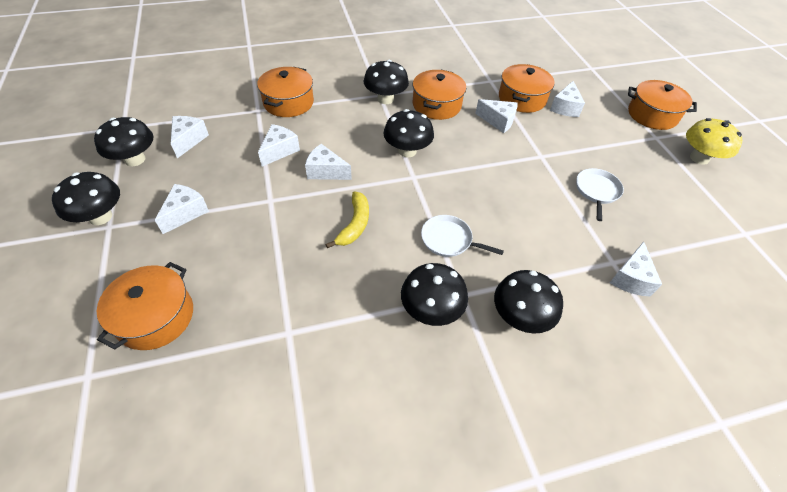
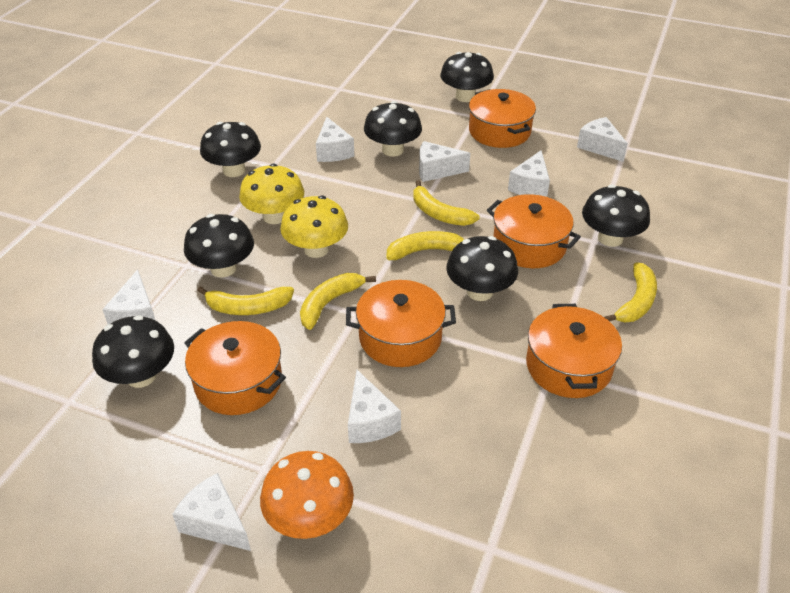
black mushroom: [52,172,120,225] [94,117,153,166] [364,60,409,104] [384,109,434,157] [401,263,468,326] [494,270,563,334] = 6 -> [92,315,174,388] [184,214,254,277] [200,121,261,177] [364,101,422,157] [440,52,494,102] [446,236,518,301] [582,185,650,247] = 7
orange mushroom: none = 0 -> [260,451,354,539] = 1
white pan: [421,215,504,257] [576,168,624,221] = 2 -> none = 0
yellow banana: [325,191,369,248] = 1 -> [197,286,294,315] [300,273,376,330] [386,231,464,260] [413,180,480,226] [604,262,657,323] = 5
yellow mushroom: [686,118,743,165] = 1 -> [239,164,304,224] [280,195,348,258] = 2

